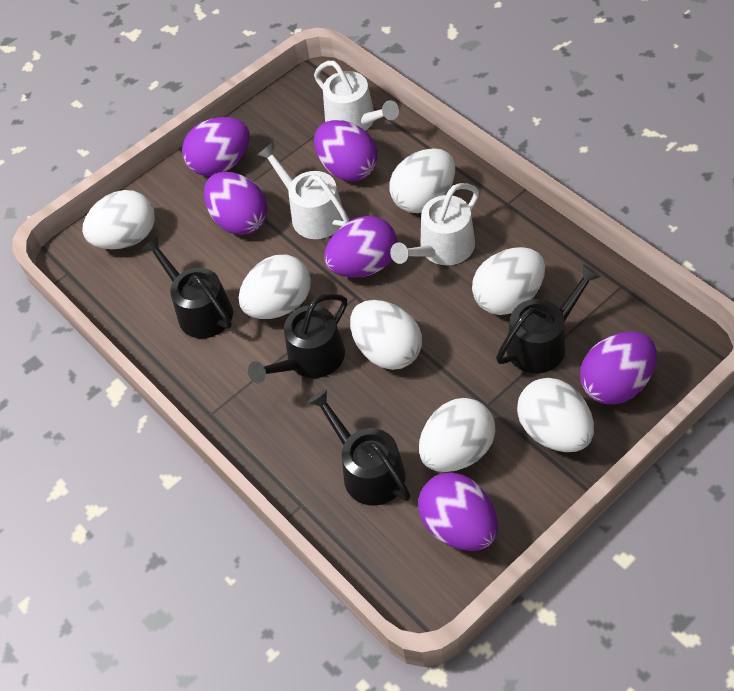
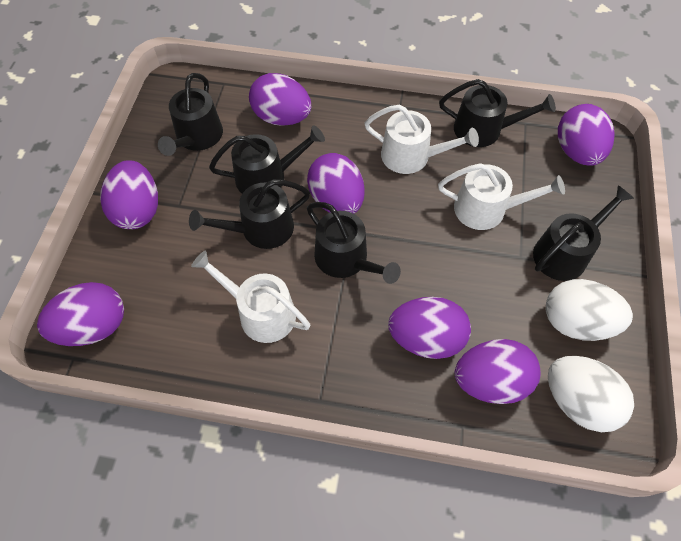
black watering can: [142,236,233,338] [248,294,347,383] [308,389,411,506] [496,264,601,373] = 4 -> [158,73,223,156] [189,179,310,249] [209,125,325,193] [307,202,401,284] [439,79,556,147] [533,185,634,281] = 6
purple egg: [182,117,250,176] [204,172,268,235] [314,120,378,182] [324,216,397,278] [418,472,498,551] [580,331,657,405] = 6 -> [37,282,124,346] [100,160,158,229] [249,73,311,126] [307,153,365,214] [388,297,471,359] [455,339,540,404] [558,104,615,166] = 7
white egg: [82,190,155,249] [239,255,311,319] [350,300,422,370] [390,148,455,213] [419,398,495,472] [472,247,545,315] [517,378,594,452] = 7 -> [546,279,633,341] [548,356,634,432] = 2

